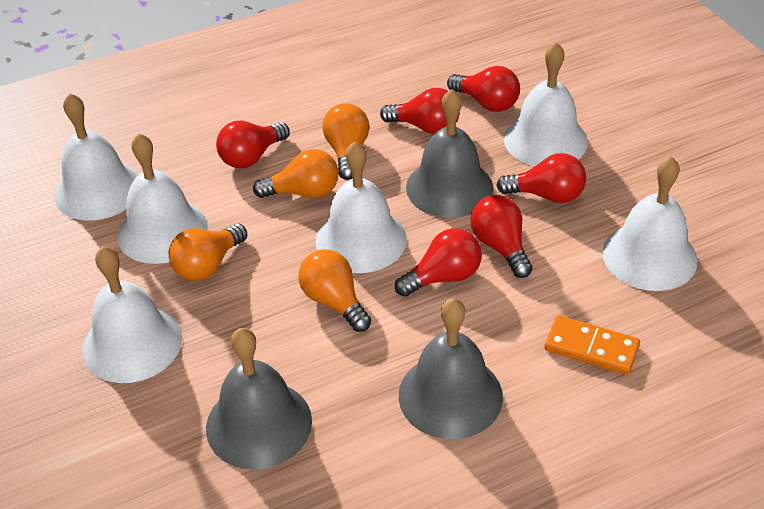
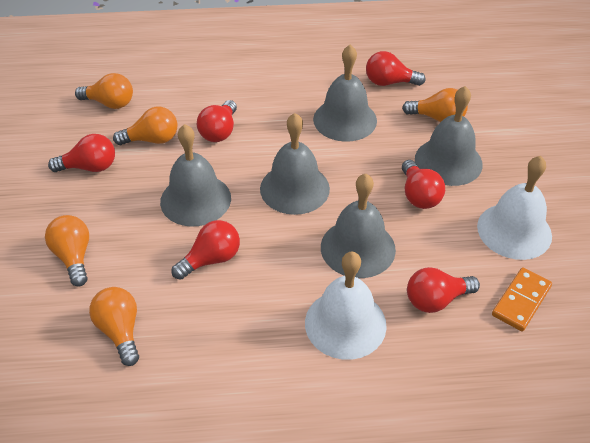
grey bell: [206,328,312,470] [399,298,503,439] [406,89,494,218] = 3 -> [160,124,231,227] [260,113,330,215] [313,45,377,142] [321,173,396,278] [415,86,483,186] = 5
orange light bulb: [169,223,247,281] [253,149,339,198] [299,249,371,332] [322,103,369,180] = 4 -> [45,215,89,287] [75,73,133,109] [89,287,139,366] [113,107,177,145] [402,88,468,122] = 5
white bell: [54,93,138,221] [82,246,182,383] [117,133,208,264] [315,141,407,273] [504,42,588,166] [602,157,698,291] = 6 -> [305,252,387,360] [477,156,552,260] = 2

